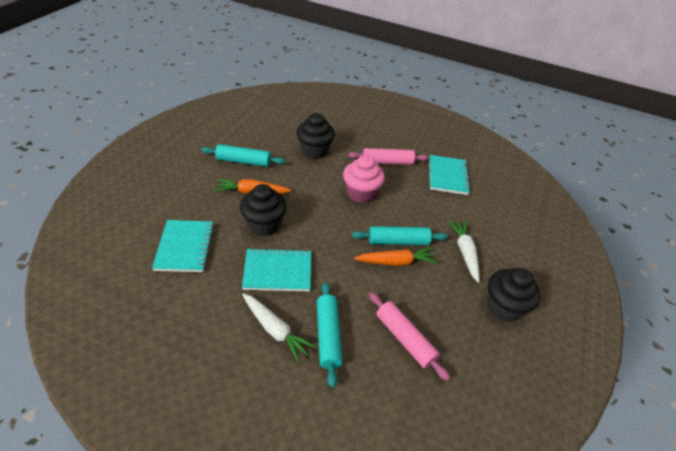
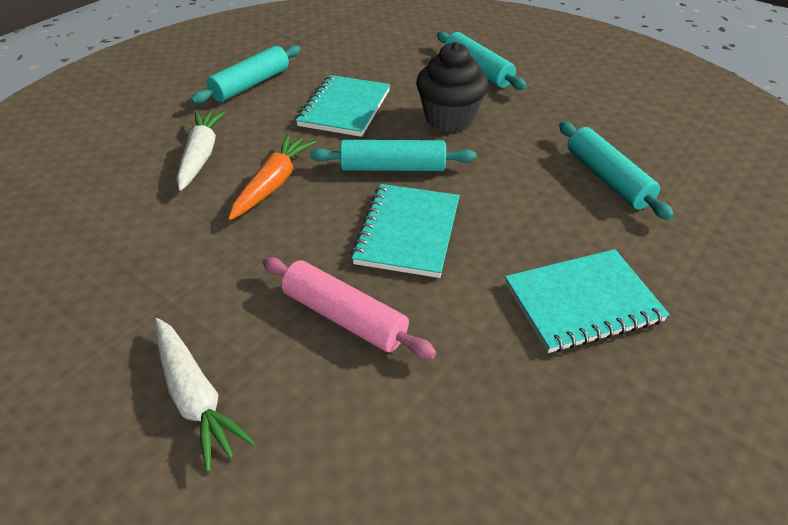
black cupcake: [240,184,287,236] [296,113,335,159] [487,268,541,322] = 3 -> [416,42,489,132] = 1
orange carrot: [215,179,291,194] [354,247,438,266] = 2 -> [228,134,316,220] = 1
pink cupcake: [343,155,385,203] = 1 -> none = 0
pink rolling pin: [348,148,429,165] [369,292,450,381] = 2 -> [262,257,436,359] = 1
turquoise rolling pin: [201,144,285,167] [317,282,343,388] [352,226,447,245] = 3 -> [191,45,301,104] [310,140,477,171] [437,31,527,90] [559,122,674,220] = 4

